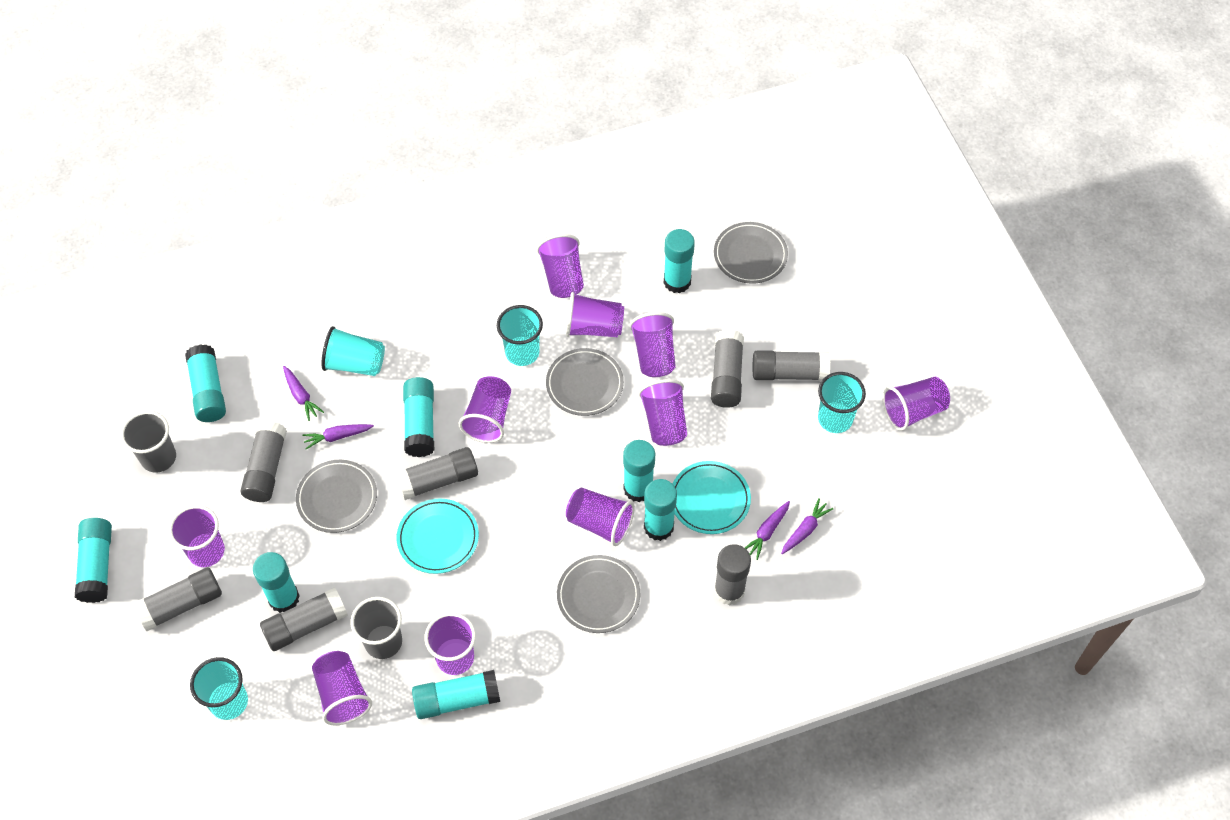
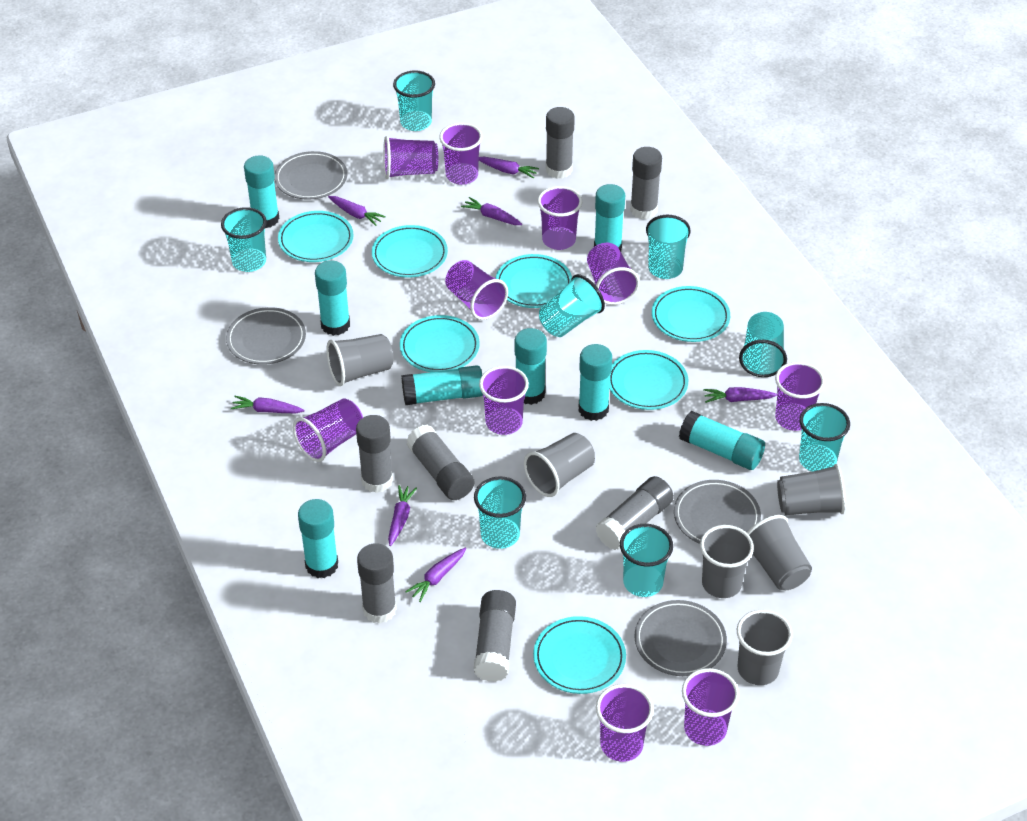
grey cup: [121,411,176,473] [350,597,402,659] = 2 -> [326,334,394,386] [524,433,595,497] [700,525,754,598] [737,609,793,685] [746,515,812,590] [777,464,846,515] = 6
purple carrot: [283,366,324,421] [302,424,374,449] [745,501,790,560] [781,498,833,554] = 4 -> [231,396,305,413] [328,196,386,226] [388,485,417,546] [405,548,466,602] [461,197,522,225] [479,157,539,178] [703,387,777,403] = 7
turquoise cup: [190,657,248,720] [321,326,385,376] [497,305,543,366] [818,372,866,433] = 4 -> [221,207,267,272] [393,70,435,131] [474,476,526,549] [539,274,605,337] [620,524,673,597] [646,215,691,279] [739,312,787,377] [799,403,850,472] = 8
turquoise plate: [397,499,479,574] [673,461,751,534] = 2 -> [278,211,354,262] [372,225,448,278] [400,315,480,372] [495,254,572,308] [533,616,626,694] [609,350,688,410] [652,286,730,342] = 7

